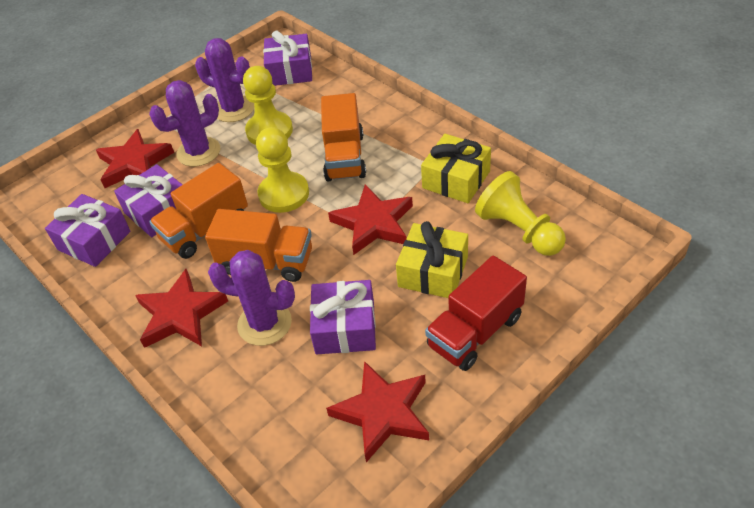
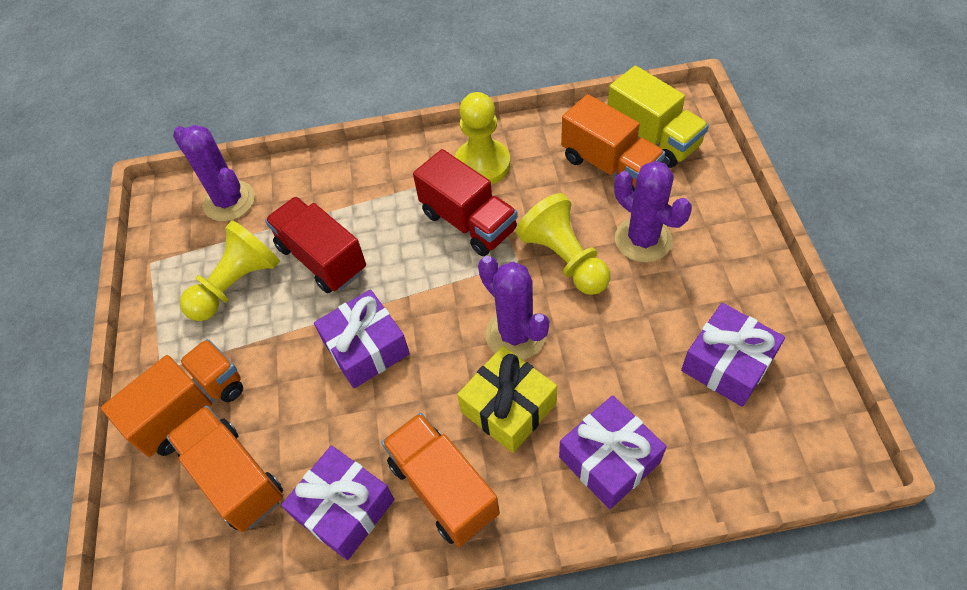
orange truck: [149,163,248,259] [205,209,312,282] [321,93,366,181] = 3 -> [101,339,243,457] [166,405,283,532] [382,413,500,547] [561,94,665,192] = 4
red star: [96,129,174,188] [135,269,228,348] [326,361,429,462] [328,184,413,255] = 4 -> none = 0
red truck: [425,256,527,371] = 1 -> [265,197,366,293] [413,149,518,256] = 2
yellow gift: [396,221,468,298] [421,134,491,203] = 2 -> [457,346,557,453] = 1
yellow truck: none = 0 -> [607,66,709,168] = 1

